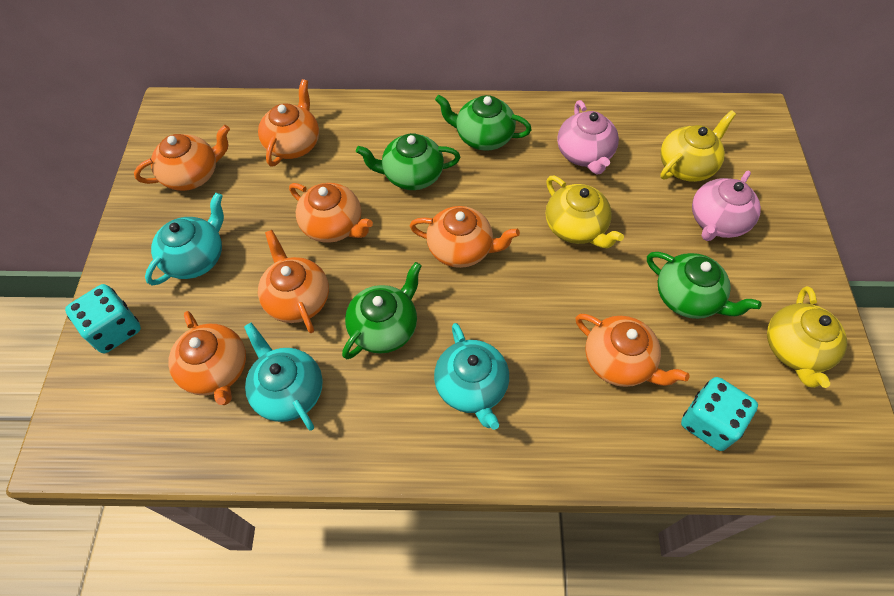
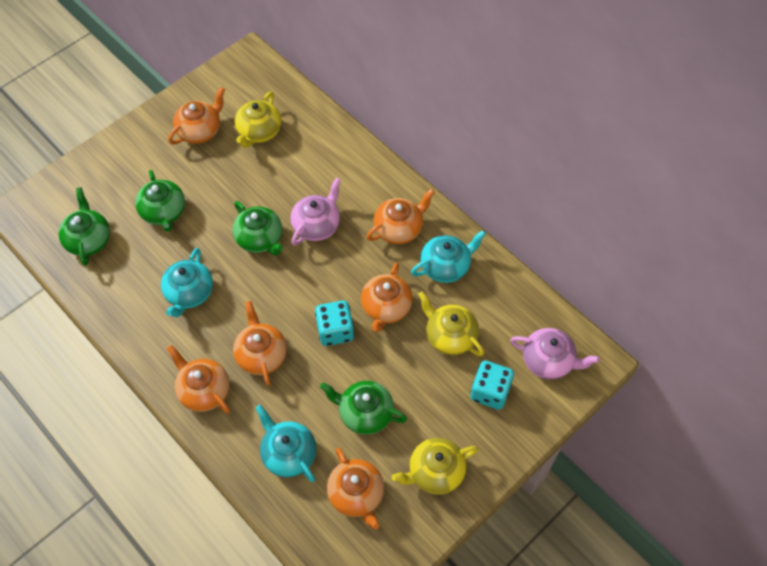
orange teapot: [134,125,230,191] [168,311,246,405] [258,79,319,166] [258,230,329,333] [289,183,373,243] [410,206,520,268] [576,314,690,387] = 7 -> [167,345,230,414] [168,87,225,144] [233,301,287,386] [327,447,384,529] [361,262,413,332] [366,189,435,244] = 6

